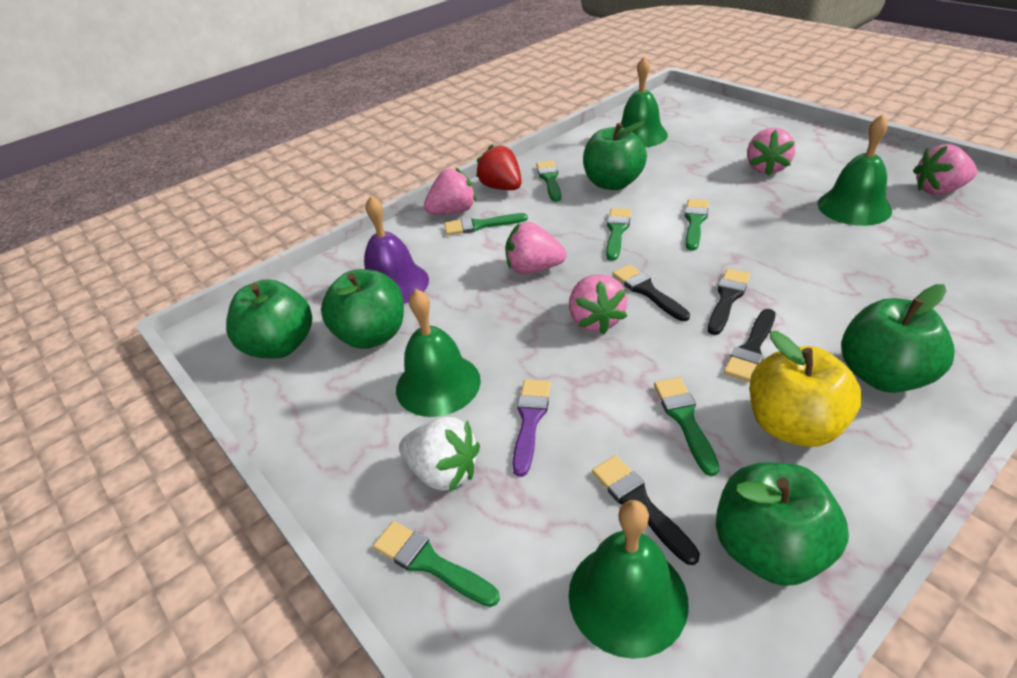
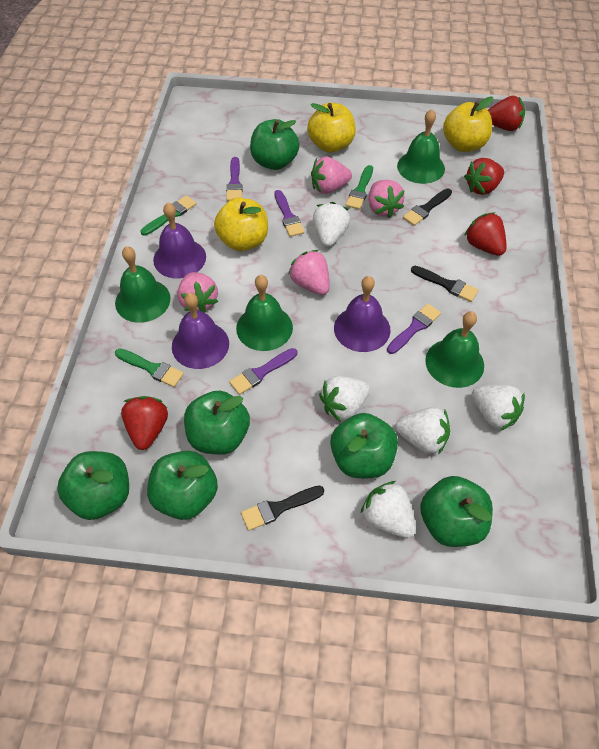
black brush: [592,455,700,565] [612,264,690,321] [708,269,750,335] [723,309,775,382] = 4 -> [241,485,324,531] [403,188,452,226] [411,266,479,302] = 3
green apple: [226,279,312,359] [321,269,404,349] [583,121,647,190] [716,462,849,586] [841,284,955,393] = 5 -> [57,451,129,520] [147,451,218,520] [184,391,250,455] [250,119,299,170] [330,413,398,478] [420,476,493,547] = 6
green brush: [373,521,500,607] [444,213,528,235] [536,160,561,202] [606,208,631,261] [654,377,720,476] [685,199,709,251] = 6 -> [115,348,184,387] [141,195,197,236] [346,165,373,210] = 3
pink strawberry: [424,167,476,214] [505,222,567,274] [569,274,627,334] [747,127,795,175] [913,144,977,195] = 5 -> [177,272,218,313] [289,250,330,295] [311,157,352,194] [369,180,405,218] = 4
purple bell: [364,196,429,304] = 1 -> [153,203,206,279] [172,293,229,369] [334,276,391,352] = 3
purple brush: [512,380,551,477] = 1 -> [226,157,243,201] [229,348,297,395] [274,190,305,237] [387,304,441,354] = 4
red strawberry: [476,144,522,190] = 1 -> [121,396,168,450] [464,158,504,195] [464,212,507,256] [488,96,525,131] = 4
white strawberry: [399,417,480,492] = 1 -> [313,202,350,247] [319,376,370,422] [361,481,416,538] [395,407,450,455] [472,385,525,431] = 5
yellow apple: [749,331,862,447] = 1 -> [214,198,268,251] [307,103,356,153] [443,97,493,152] = 3

